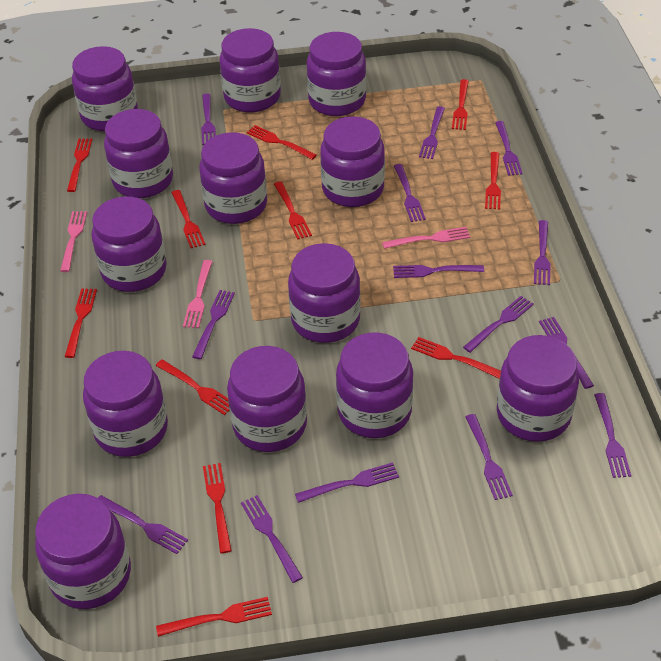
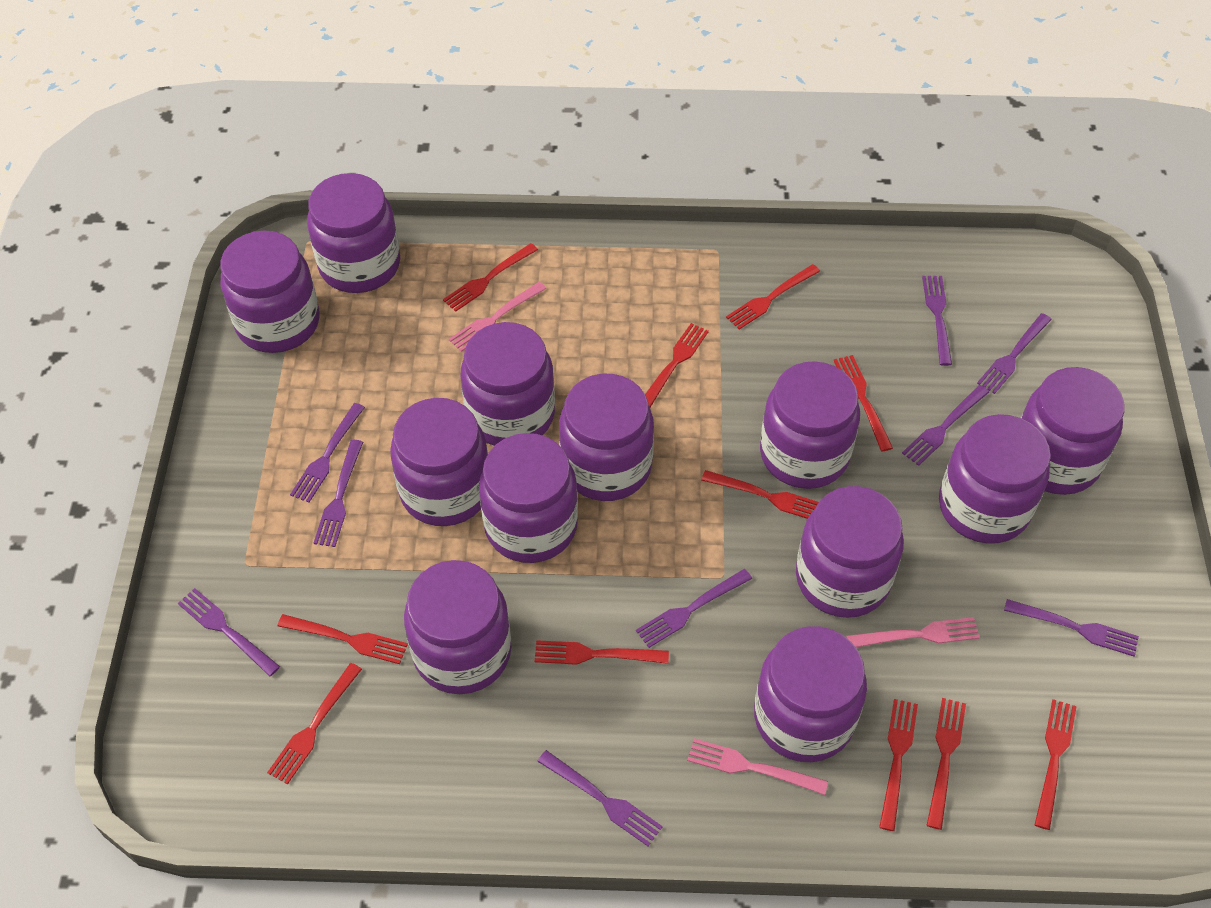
purple fork: [98,495,188,554] [192,290,235,359] [201,94,216,145] [241,495,303,583] [295,462,399,503] [393,265,484,278] [394,164,426,222] [419,106,445,159] [463,296,534,353] [465,414,513,500] [495,121,523,176] [534,220,551,285] [539,317,594,389] [594,393,631,478] = 14 -> [178,588,280,676] [290,403,365,503] [314,440,363,547] [537,750,663,846] [636,569,752,648] [902,385,989,466] [922,276,952,366] [977,313,1052,394] [1004,599,1139,657] = 9
purple jar: [35,494,131,609] [72,46,138,131] [83,351,168,457] [92,196,167,292] [104,109,173,198] [199,132,267,224] [219,28,281,112] [227,346,307,452] [288,243,361,343] [307,32,366,116] [320,116,385,207] [336,333,413,438] [497,335,579,442] = 13 -> [221,231,320,353] [307,173,400,293] [390,398,488,526] [404,560,511,694] [461,322,555,446] [479,433,578,563] [559,374,654,501] [754,626,867,762] [760,361,860,489] [796,486,904,618] [939,414,1051,544] [1021,367,1124,495] = 12

